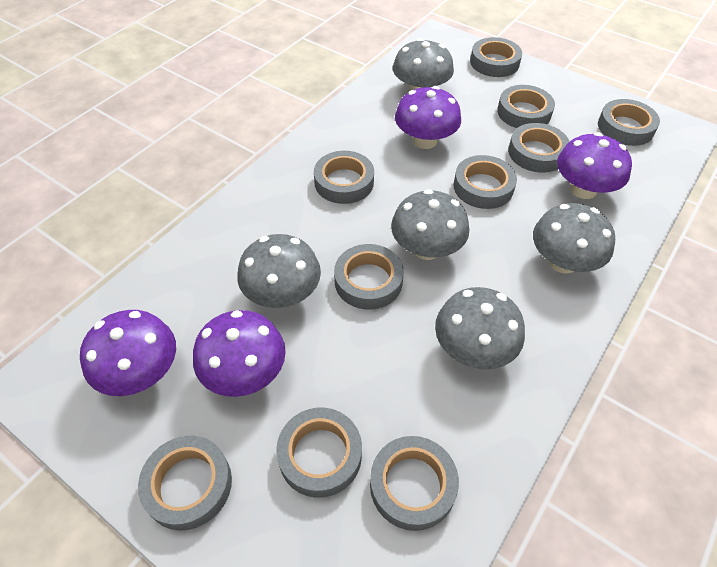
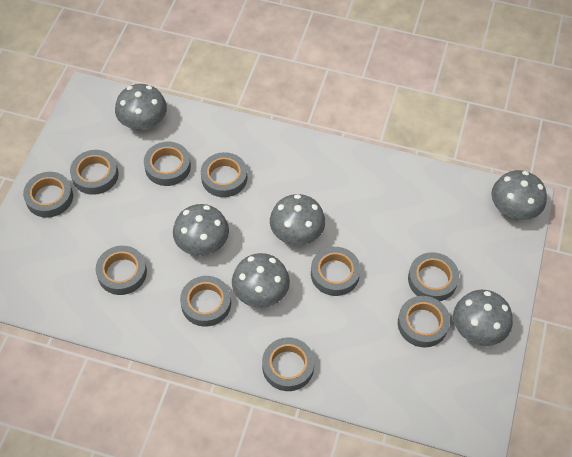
grey mushroom: [237,234,321,308] [391,189,470,260] [393,38,454,91] [435,287,525,369] [533,203,615,274] = 5 -> [115,84,167,130] [173,204,229,256] [232,253,290,308] [270,194,325,245] [453,290,513,346] [492,170,547,220] = 6
purple mushroom: [80,310,176,396] [193,310,286,397] [395,86,461,149] [557,132,632,199] = 4 -> none = 0

